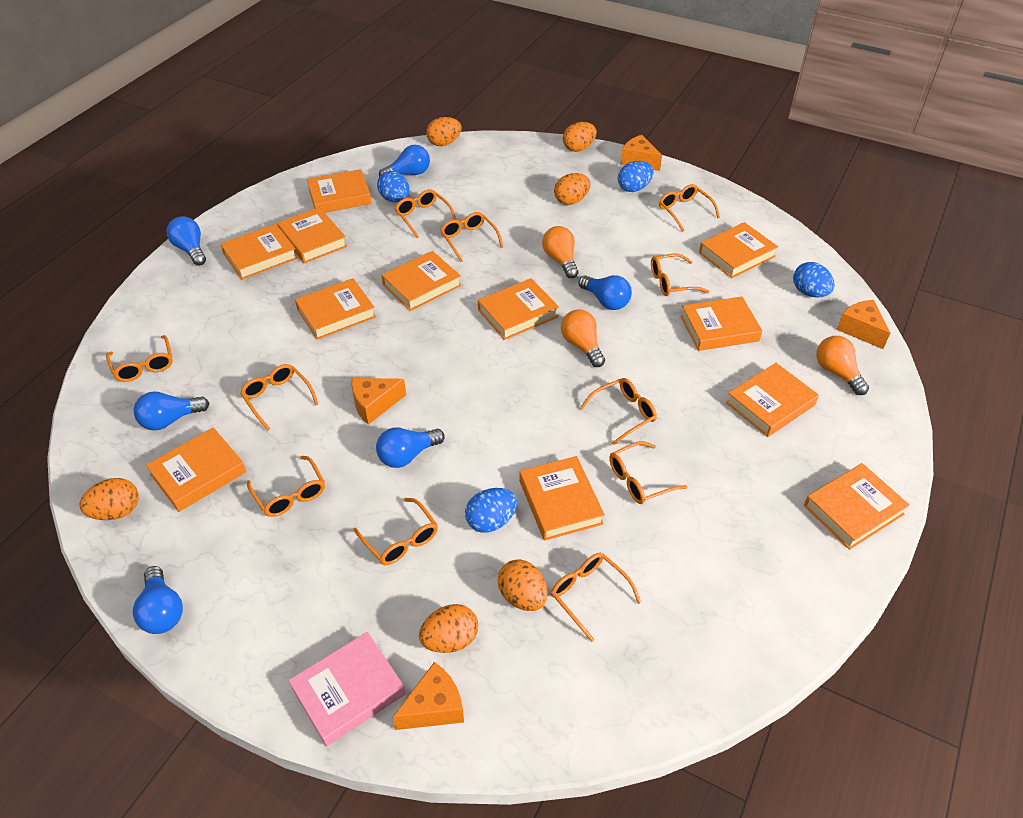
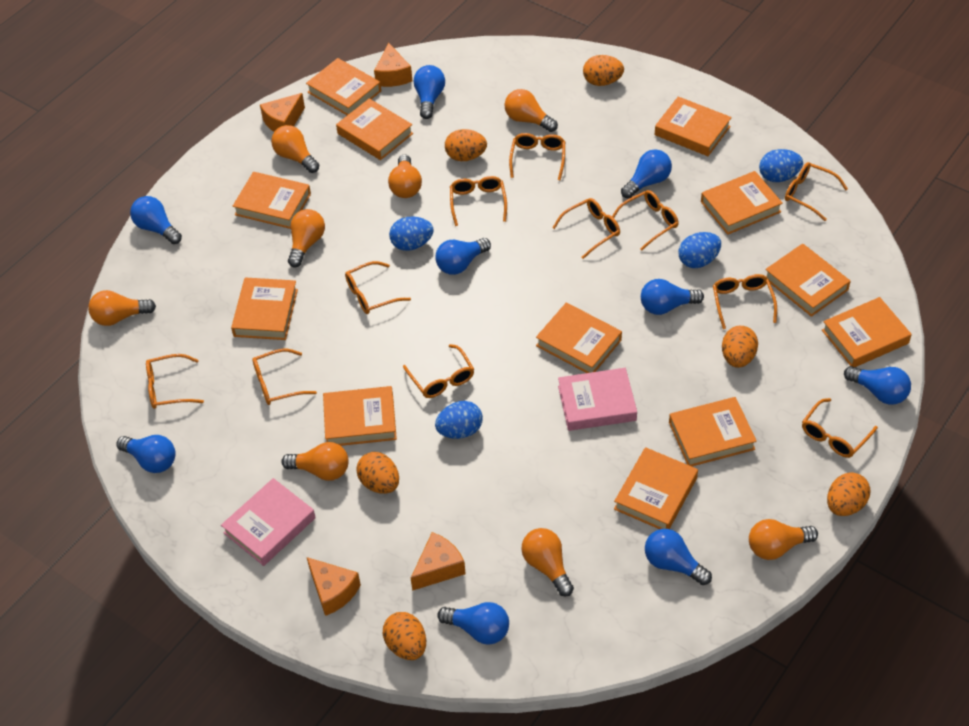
blue light bulb: [133,566,183,634] [134,391,209,430] [166,216,206,266] [376,428,445,468] [379,145,430,177] [578,275,632,310] = 6 -> [116,435,176,473] [130,196,182,244] [414,65,445,119] [435,238,491,275] [437,602,509,645] [621,149,672,199] [641,279,704,315] [645,529,712,585] [844,366,911,405] = 9
orange light bulb: [542,226,578,278] [561,310,605,367] [816,336,869,395] = 3 -> [88,290,156,326] [271,125,319,173] [281,442,348,481] [288,209,325,268] [388,154,422,198] [505,89,558,132] [521,528,574,597] [749,519,818,560] = 8
pink book: [288,632,406,746] = 1 -> [221,478,316,566] [558,368,637,431] = 2

